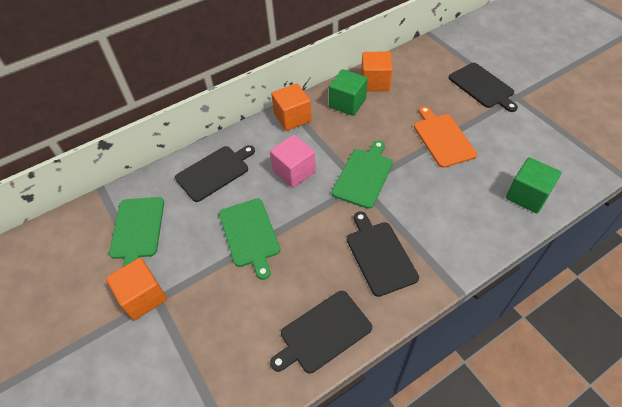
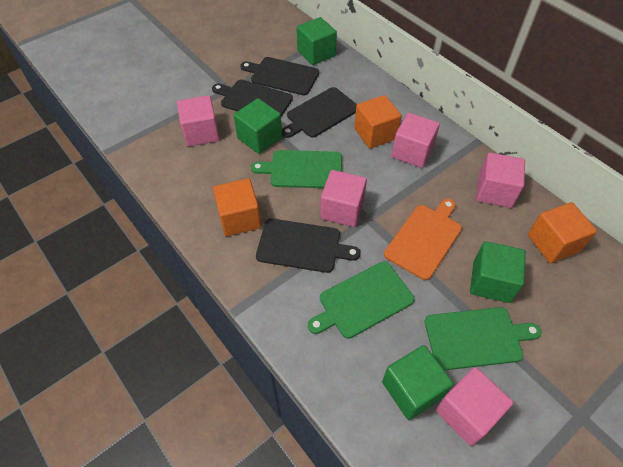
green cube: [329,69,367,116] [506,157,562,213] = 2 -> [234,98,282,154] [297,17,337,65] [382,345,453,420] [470,241,526,303] = 4
pink cube: [270,135,316,188] = 1 -> [177,95,220,146] [320,170,367,227] [392,113,440,168] [436,367,514,446] [476,153,525,208] = 5

